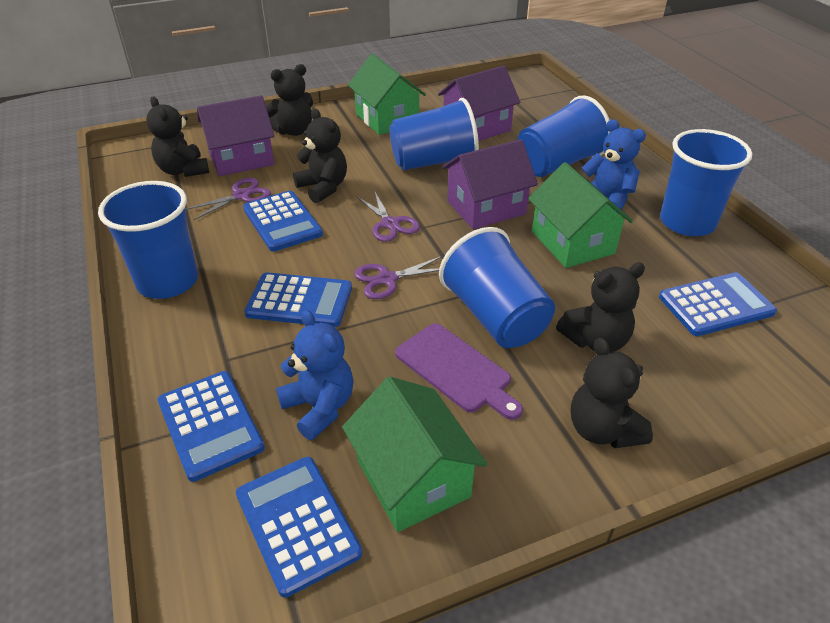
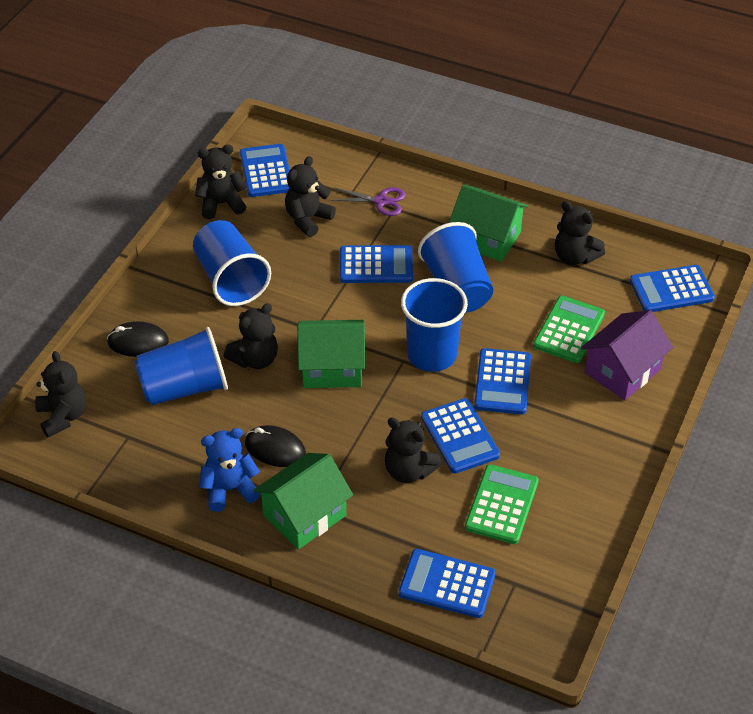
black mouse: none = 0 -> [107,321,169,357] [245,425,306,467] = 2
black teddy bear: [146,97,209,177] [266,64,313,136] [293,108,347,203] [556,263,645,351] [570,338,653,448] = 5 -> [35,351,86,438] [195,145,247,219] [224,303,278,369] [285,156,336,237] [385,417,442,483] [555,201,605,265] = 6
blue calculator: [158,371,265,482] [236,457,362,598] [243,191,323,252] [244,272,352,327] [659,272,777,336] = 5 -> [240,144,290,197] [340,245,413,283] [399,549,496,618] [421,398,500,474] [474,348,531,414] [630,265,715,312] = 6
blue cup: [98,181,198,299] [389,98,479,170] [439,227,555,348] [517,95,610,177] [660,129,752,236] = 5 -> [134,327,228,405] [193,220,271,306] [401,278,468,372] [418,222,493,313] = 4
blue teddy bear: [276,310,353,440] [581,119,646,214] = 2 -> [200,428,261,512] = 1
green calculator: none = 0 -> [465,464,539,544] [533,296,605,363] = 2
purple cutting board: [395,323,523,420] = 1 -> none = 0
purple house: [197,95,275,176] [438,66,520,141] [442,139,538,229] = 3 -> [581,310,673,400] = 1
purple scissors: [185,178,271,220] [354,256,443,299] [356,190,420,242] = 3 -> [331,187,406,216] = 1

